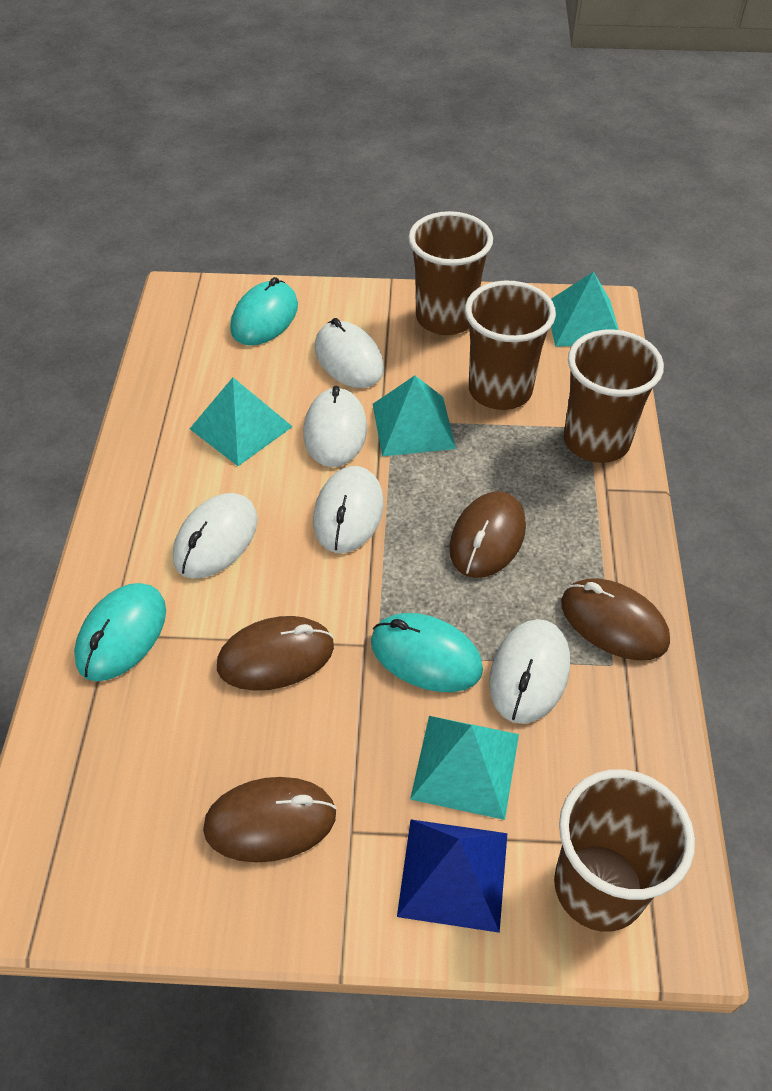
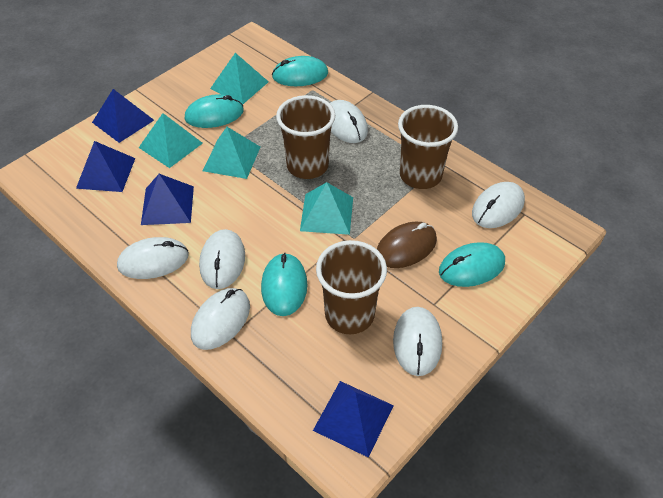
blue pyramid: [397,820,507,933] = 1 -> [76,141,135,192] [92,89,154,143] [141,174,194,225] [313,381,394,458] = 4
brown cup: [408,211,493,335] [465,281,556,410] [554,769,695,932] [564,329,664,463] = 4 -> [276,95,335,179] [316,240,387,334] [398,105,458,189] = 3
brown mouse: [203,777,337,863] [217,616,334,691] [449,491,526,578] [561,578,670,660] = 4 -> [377,221,437,268] = 1
turquoise mouse: [74,583,166,681] [230,277,298,346] [371,613,483,692] = 3 -> [185,94,244,128] [261,253,307,316] [272,56,328,86] [439,242,505,287] = 4
white mouse: [173,493,258,579] [303,386,367,467] [313,466,384,553] [315,318,384,388] [489,619,570,724] = 5 -> [117,237,189,279] [191,288,250,350] [199,229,245,289] [330,100,368,143] [393,307,442,376] [472,182,525,228] = 6

